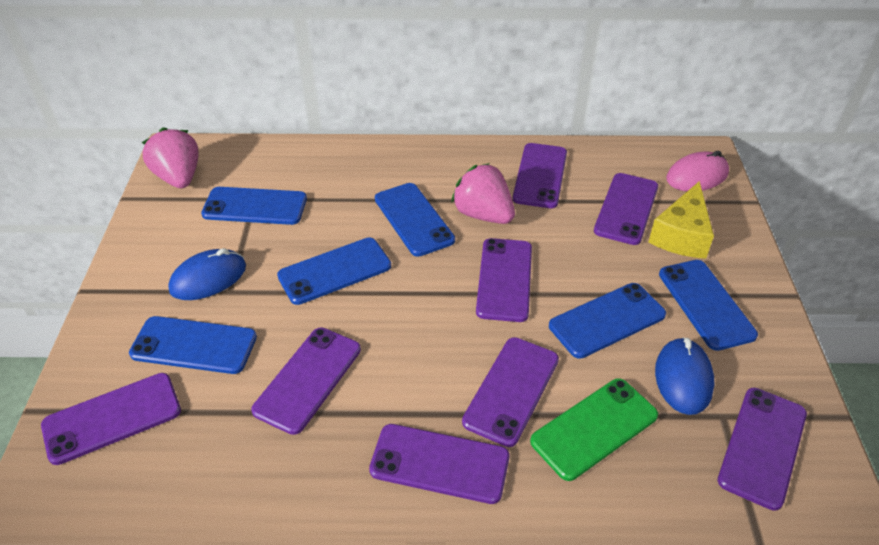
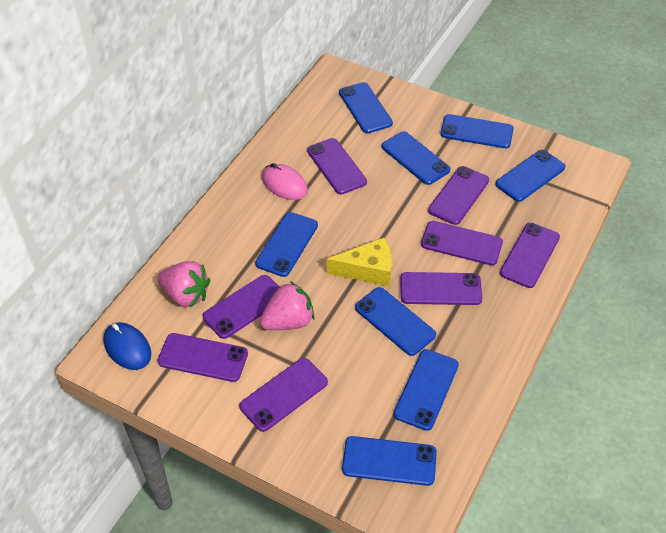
blue mouse: [168,248,246,300] [655,337,714,415] = 2 -> [104,322,151,370] = 1
blue phone: [129,316,257,374] [201,187,307,225] [277,238,391,305] [375,183,455,257] [549,283,666,359] [659,260,758,351] = 6 -> [255,212,318,277] [339,82,393,133] [342,436,437,486] [355,287,436,356] [381,131,450,185] [394,349,459,431] [440,114,514,148] [495,150,566,202] = 8
green phone: [530,378,658,481] = 1 -> none = 0

